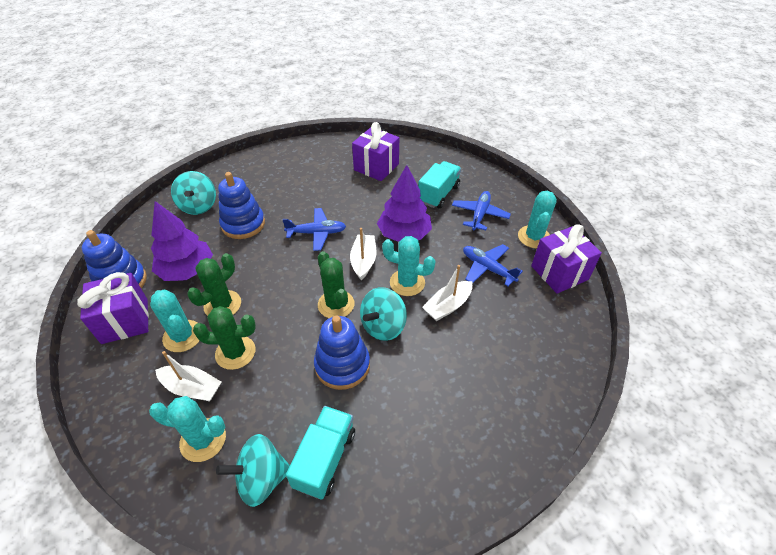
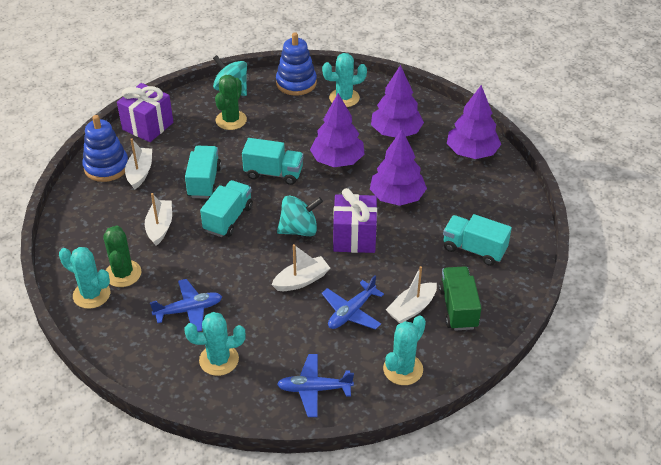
blue stacking toy: [82,230,147,288] [218,172,265,239] [314,316,370,390] = 3 -> [82,115,128,182] [276,32,317,96] = 2
green cactus: [187,253,241,316] [193,306,256,370] [318,251,354,318] = 3 -> [103,225,142,287] [215,75,247,130] = 2
green truck: none = 0 -> [439,266,482,331] = 1
purple gift: [77,272,149,344] [352,122,399,181] [531,224,602,294] = 3 -> [117,83,173,142] [333,188,377,253] = 2
purple tree: [151,201,213,281] [377,165,432,242] = 2 -> [310,93,365,167] [370,129,427,206] [371,65,424,137] [447,85,501,159] = 4
turquoise spinning top: [171,171,216,215] [216,434,290,507] [360,287,407,341] = 3 -> [213,55,247,96] [277,196,323,236] = 2
turquoise truck: [286,406,355,499] [418,161,461,209] = 2 -> [185,146,221,199] [200,180,253,237] [242,138,304,185] [443,214,512,266] = 4
white boat: [155,351,221,402] [350,228,376,280] [422,265,473,321] = 3 -> [125,138,152,190] [145,193,172,246] [272,244,330,291] [386,266,437,323] = 4

